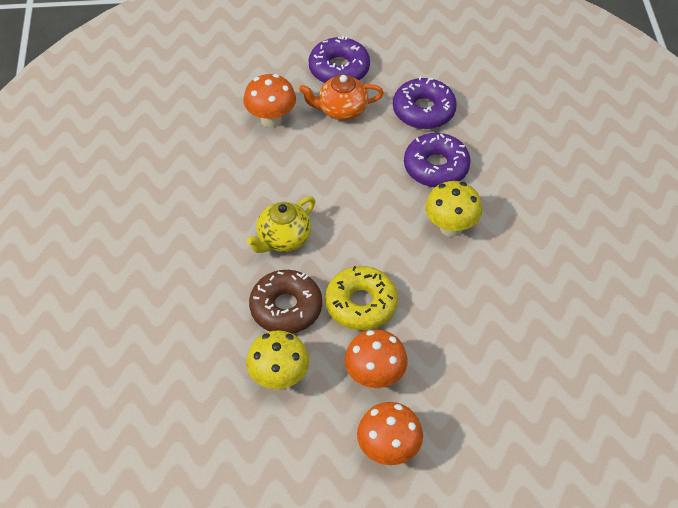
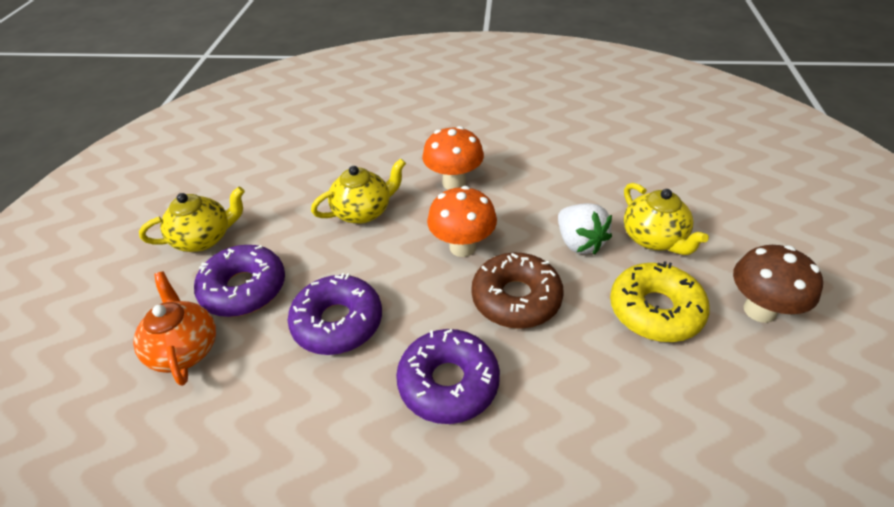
brown mushroom: none = 0 -> [733,245,823,323] = 1
orange mushroom: [243,74,296,128] [344,329,408,389] [357,402,423,465] = 3 -> [422,126,484,190] [427,186,497,257] = 2
white strawberry: none = 0 -> [558,203,612,255] = 1
yellow mushroom: [246,330,309,390] [425,181,482,237] = 2 -> none = 0
yellow teapot: [246,197,316,253] = 1 -> [139,187,245,252] [311,158,406,224] [624,183,709,255] = 3

